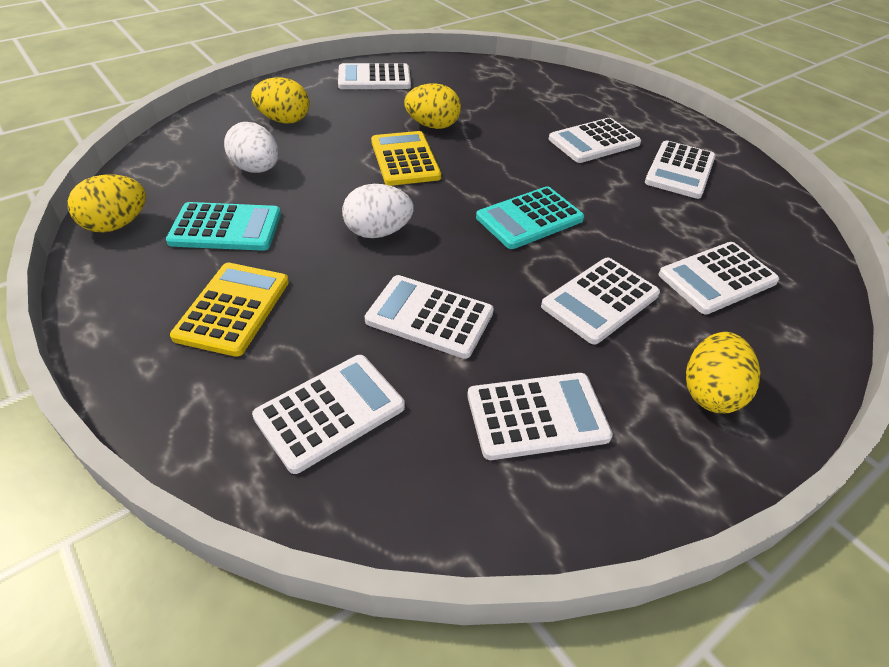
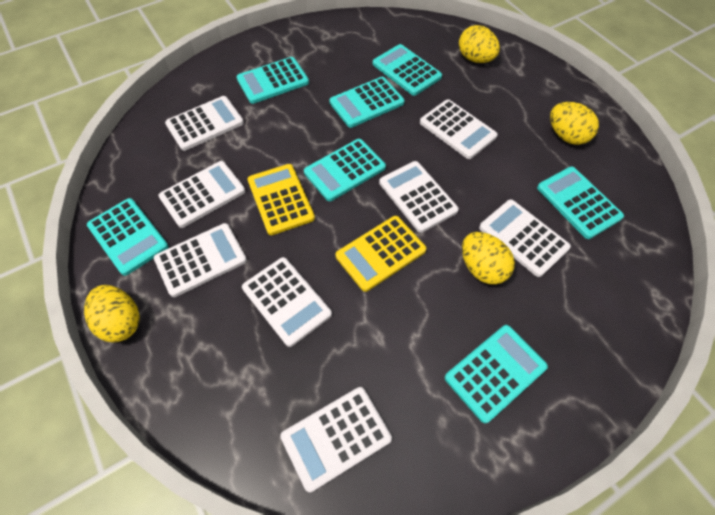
turquoise calculator: [166,202,281,251] [476,186,584,249] = 2 -> [87,198,169,276] [236,57,309,104] [304,139,386,201] [329,77,405,128] [373,44,442,96] [445,325,548,423] [537,167,624,239] = 7
white egg: [224,122,279,173] [342,184,414,238] = 2 -> none = 0

